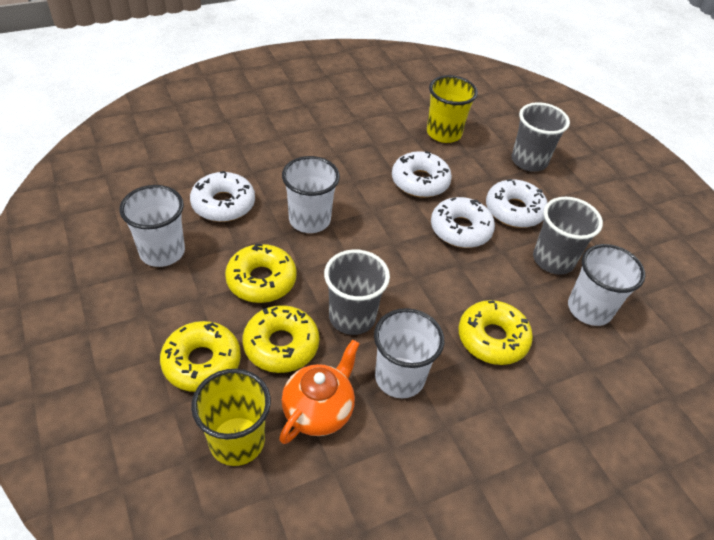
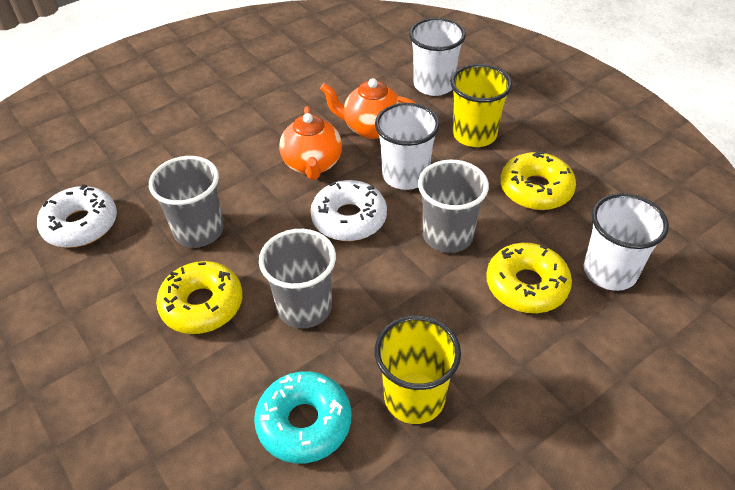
orange teapot: [279,339,360,444] = 1 -> [279,106,342,180] [320,78,415,139] = 2
turquoise donut: none = 0 -> [254,371,351,464] = 1
white cup: [120,185,185,267] [282,156,340,233] [374,308,444,399] [568,244,645,326] = 4 -> [375,103,440,190] [409,18,466,96] [584,193,669,291] = 3
white donut: [190,171,255,222] [392,151,452,198] [431,197,495,248] [486,179,548,228] = 4 -> [37,184,117,248] [311,180,387,241] = 2
yellow donut: [160,321,241,392] [225,244,297,303] [243,305,319,373] [458,300,533,365] = 4 -> [156,261,243,334] [486,243,572,313] [500,151,576,210] = 3

